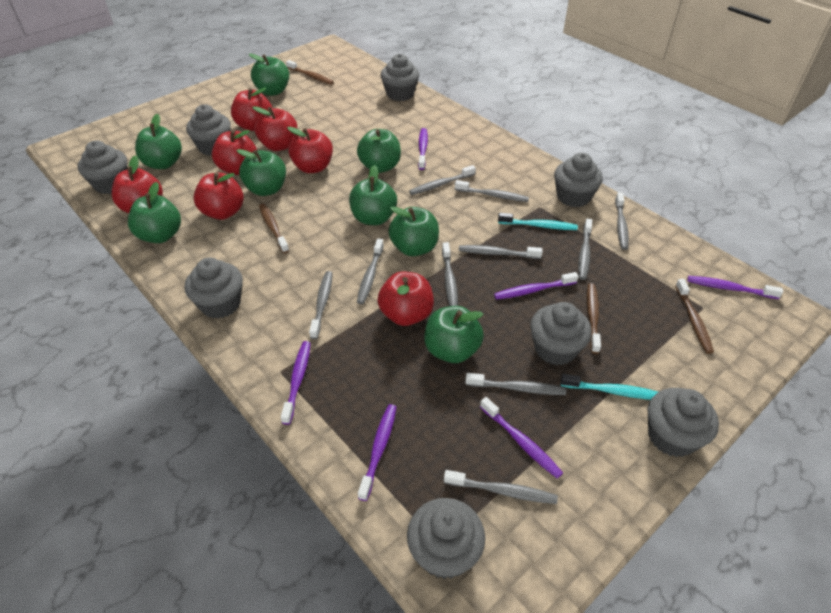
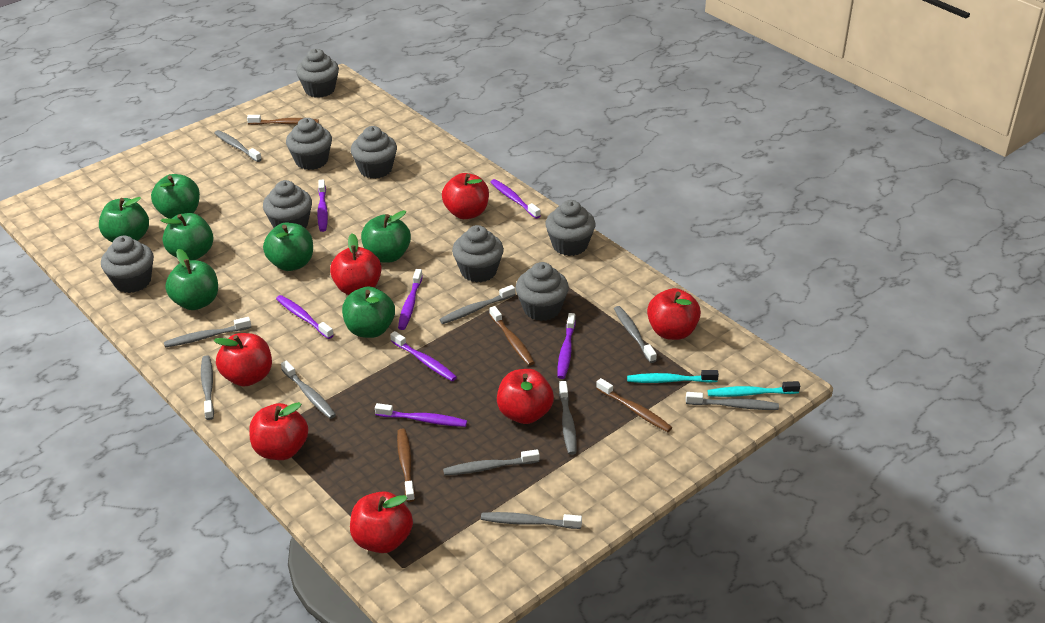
green apple: [128,182,181,243] [135,114,182,169] [236,149,286,196] [249,54,289,96] [349,165,397,225] [357,129,401,173] [388,206,439,256] [424,306,484,363] = 8 -> [99,197,149,242] [151,174,200,219] [161,213,213,260] [165,249,218,310] [263,223,313,271] [342,286,395,338] [361,210,411,263] = 7
purple toothbrush: [281,341,311,425] [358,404,396,501] [418,128,428,170] [480,397,563,479] [494,272,579,300] [688,276,783,299] = 6 -> [276,295,334,339] [317,179,328,232] [375,403,467,427] [390,331,457,381] [398,269,423,330] [491,179,541,219] [557,313,576,379] = 7

